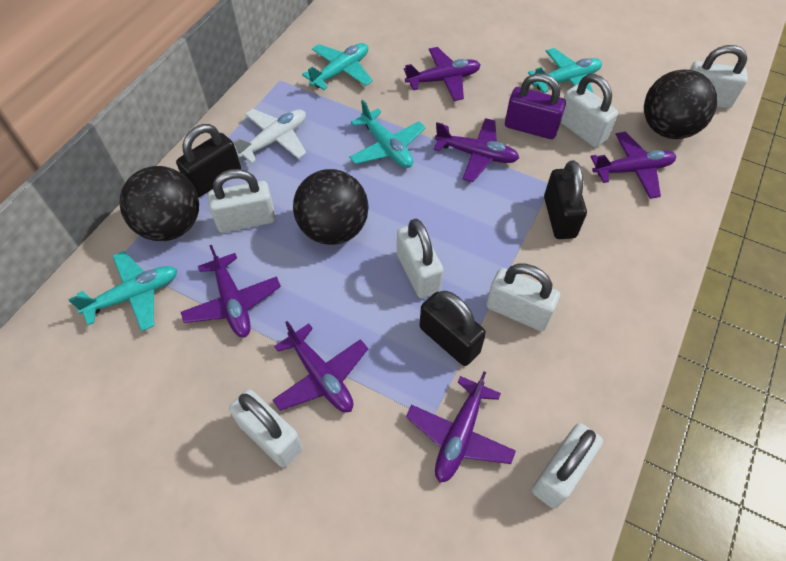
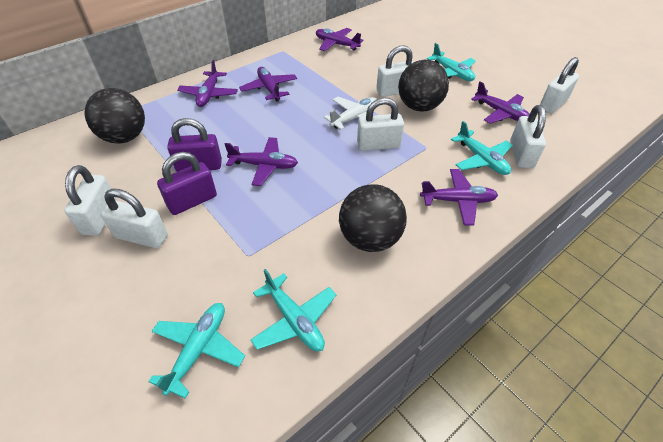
black padlock: [176,124,241,197] [419,291,486,366] [544,160,587,239] = 3 -> none = 0
purple padlock: [505,73,566,139] = 1 -> [157,152,217,215] [167,118,222,172] = 2
white padlock: [208,169,276,233] [229,389,303,468] [397,219,443,298] [486,263,560,331] [532,423,603,509] [561,74,618,147] [690,45,748,108] = 7 -> [65,165,117,236] [100,189,168,248] [357,98,404,151] [376,45,414,97] [510,105,546,168] [540,57,579,114] = 6

